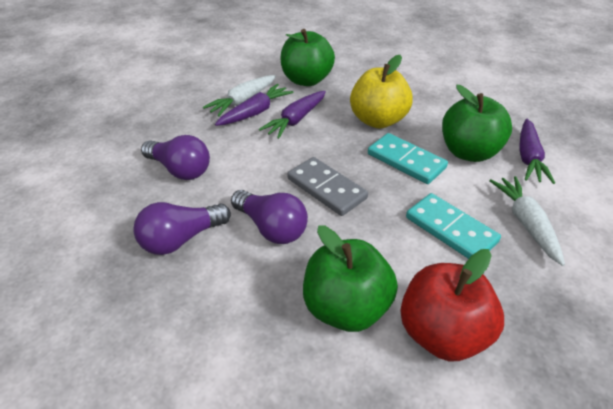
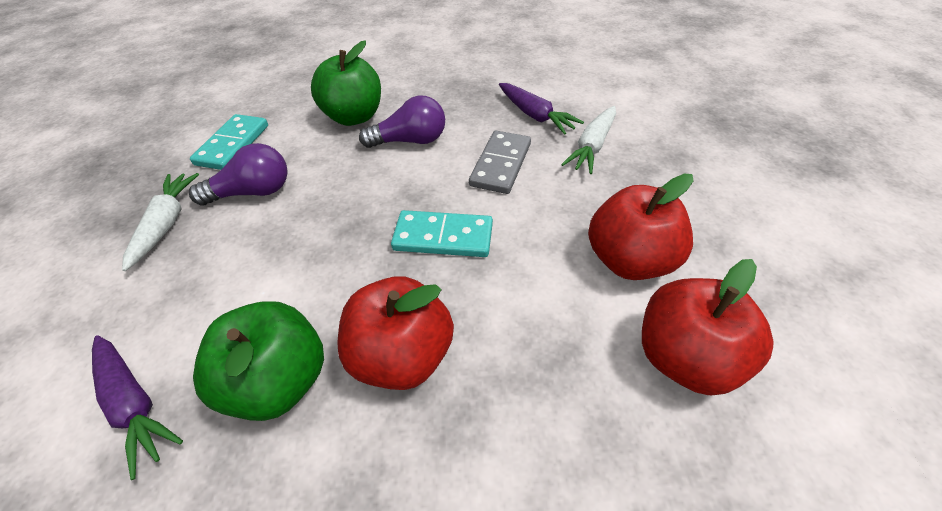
green apple: [281,29,335,86] [303,225,398,332] [442,85,512,162] = 3 -> [193,301,324,421] [311,41,381,126] = 2
purple carrot: [215,84,294,126] [259,91,326,139] [519,119,555,184] = 3 -> [92,335,183,480] [499,83,584,135] = 2
purple light bulb: [133,202,231,255] [141,135,210,180] [231,190,308,244] = 3 -> [189,143,288,206] [359,96,445,148] = 2
red apple: [401,249,504,361] = 1 -> [337,276,454,390] [588,174,694,280] [642,259,774,395] = 3
yellow apple: [350,55,413,129] = 1 -> none = 0

